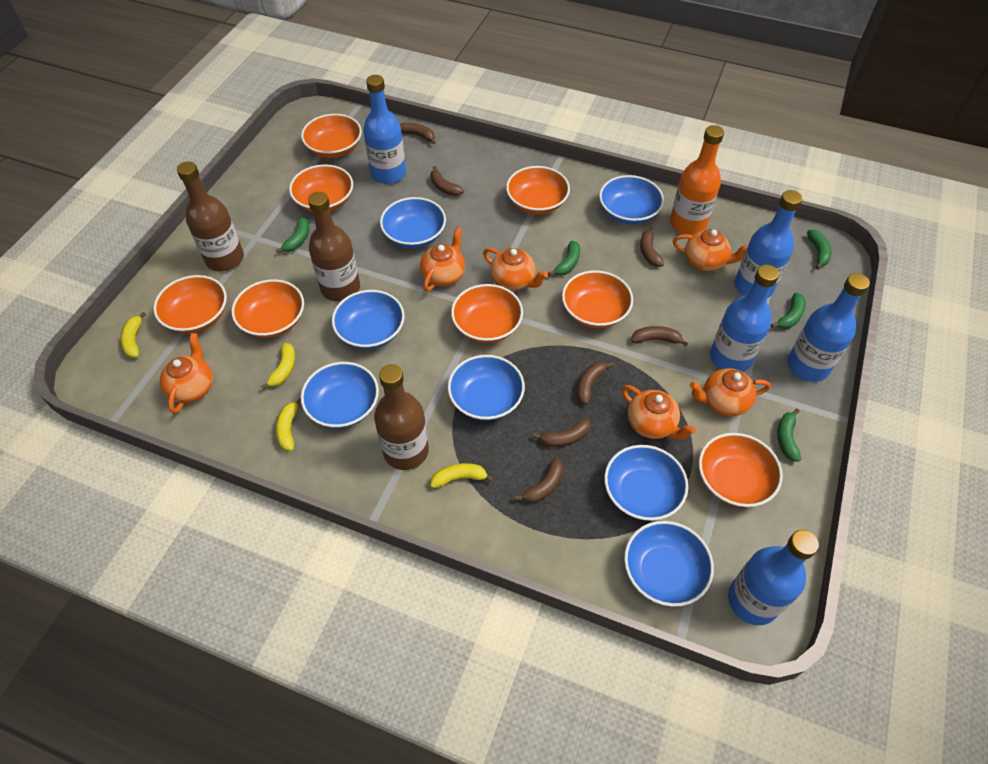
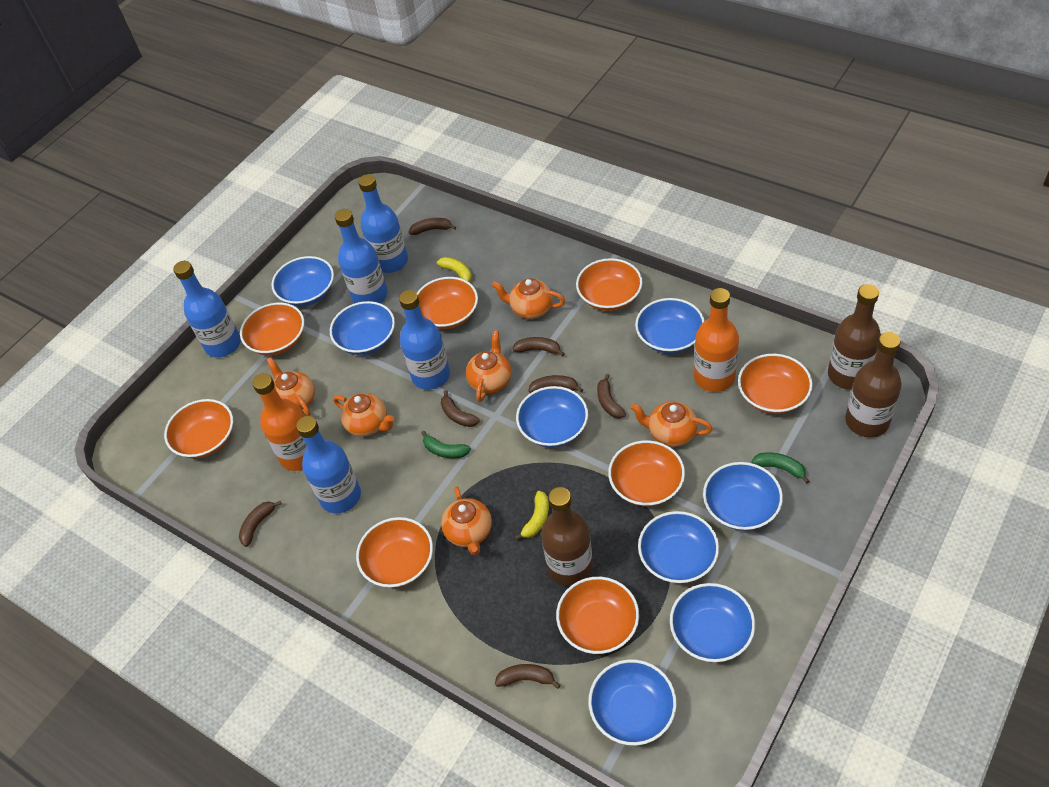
blue bowl: [301,362,379,428] [332,290,405,349] [380,197,446,248] [448,355,525,421] [599,175,664,225] [604,445,688,521] [624,521,714,607] = 7 -> [271,256,334,306] [330,301,395,355] [516,386,588,447] [588,659,677,746] [635,298,704,354] [638,511,719,583] [670,583,755,662] [703,462,783,531] = 8
green banana: [276,217,309,253] [548,241,580,276] [771,293,806,329] [777,409,801,462] [807,229,831,269] = 5 -> [421,431,471,458] [752,453,809,484] = 2
orange bottle: [670,125,724,235] = 1 -> [252,373,307,471] [694,288,739,392] = 2
yellow banana: [120,312,146,358] [261,343,295,389] [275,398,301,451] [430,463,494,488] = 4 -> [437,257,472,282] [515,491,549,540] = 2

